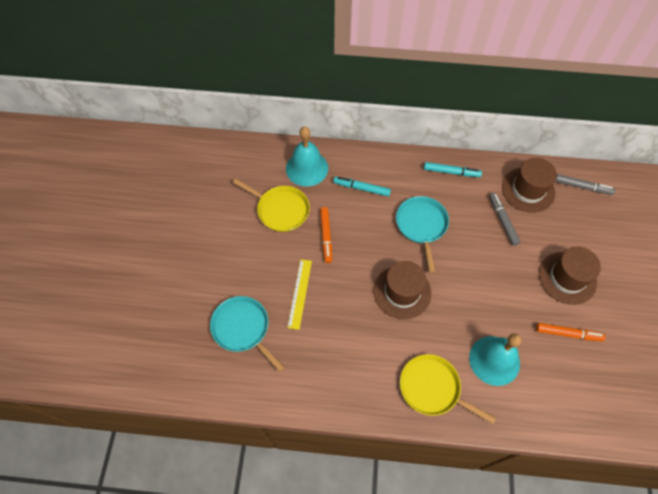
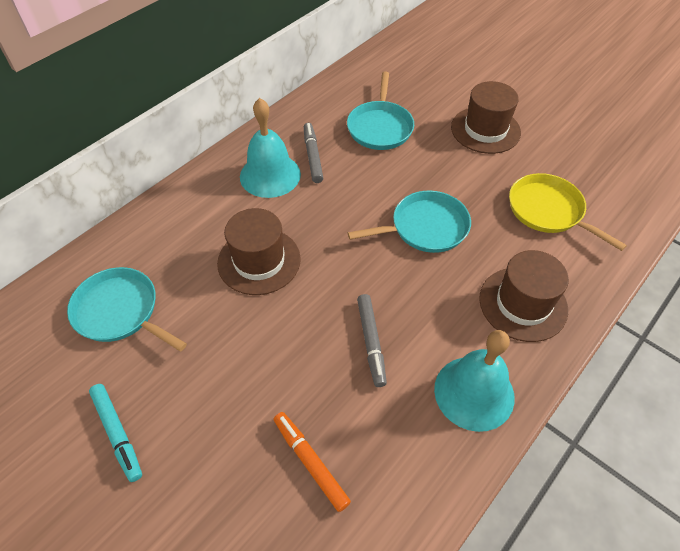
orange marker: [320,207,332,263] [536,323,606,342] = 2 -> [274,412,351,512] = 1
turquoise marker: [333,177,391,196] [424,162,482,177] = 2 -> [89,384,142,482] = 1
turquoise pan: [210,296,285,372] [396,196,449,273] = 2 -> [67,267,187,351] [347,72,414,150] [348,191,471,253] = 3
yellow pan: [233,179,310,232] [400,354,496,424] = 2 -> [509,173,627,251] = 1
yellow ruler: [287,259,312,330] = 1 -> none = 0

